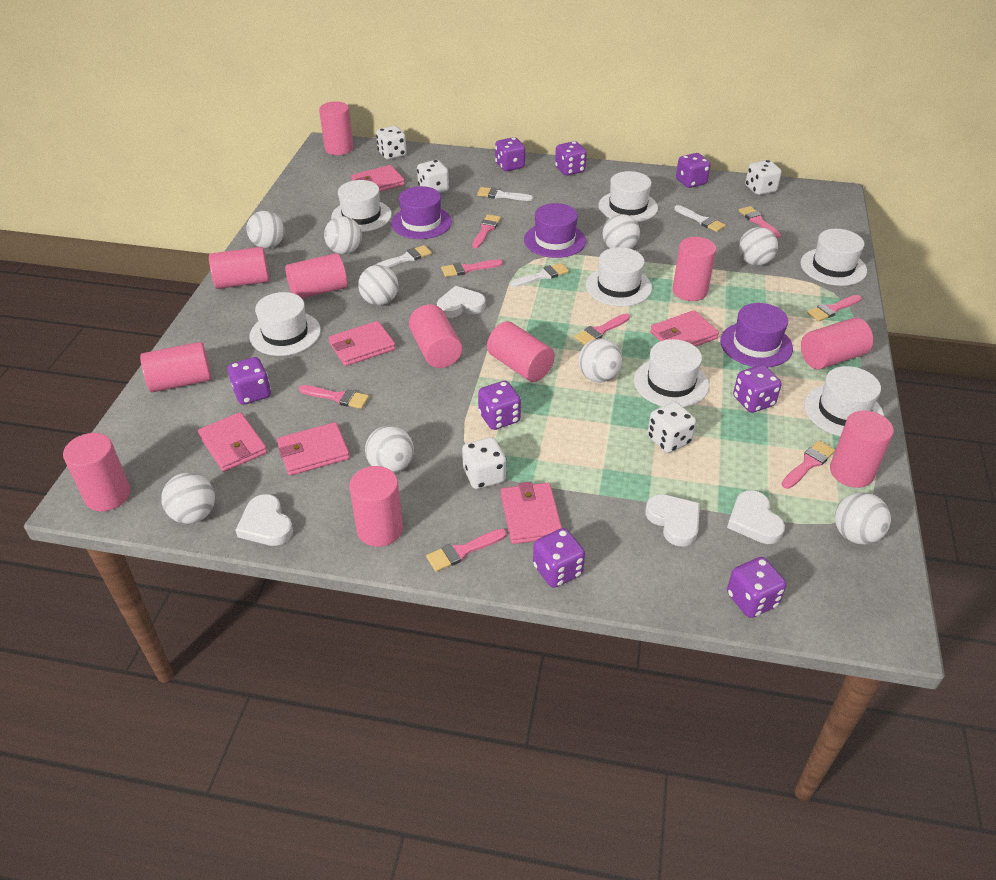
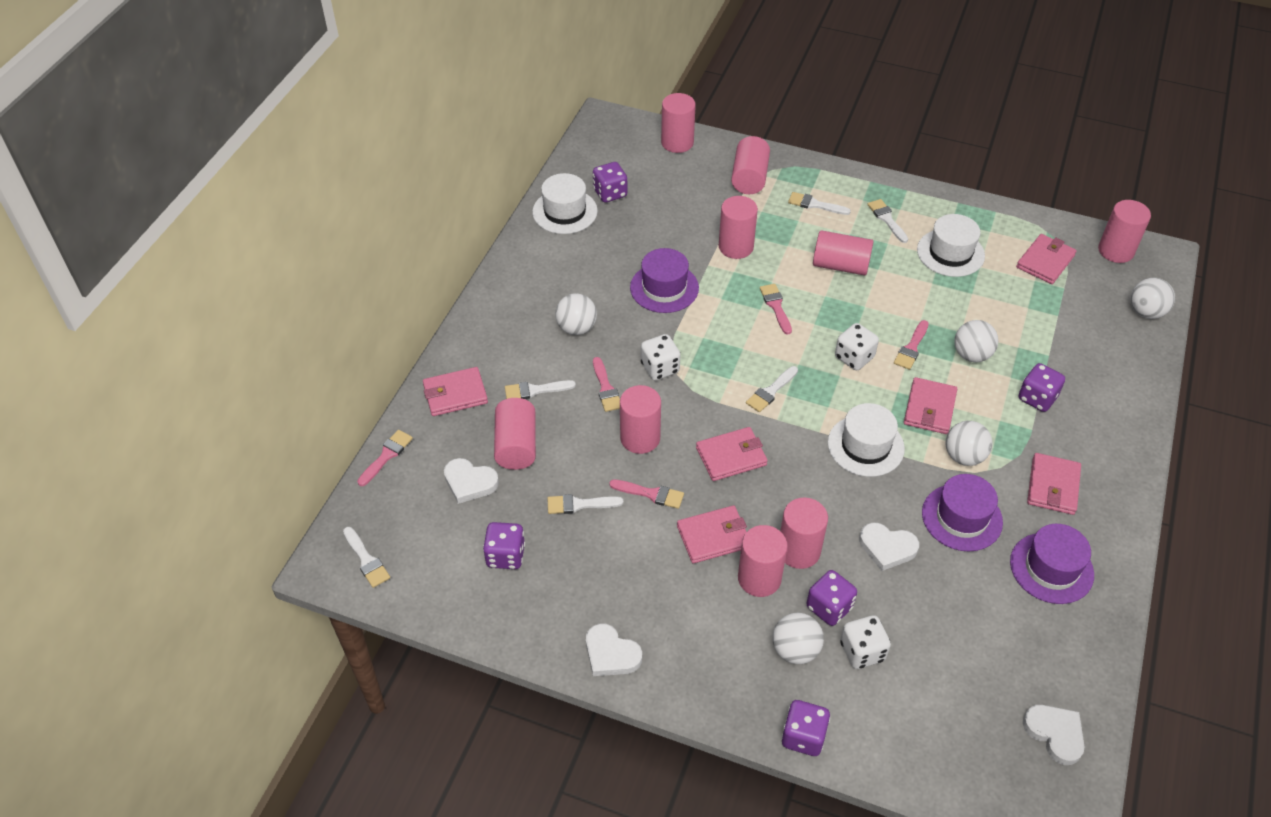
pink brush: [299,385,369,409] [426,529,507,572] [441,259,503,277] [472,214,501,248] [574,313,630,345] [739,206,781,239] [782,441,835,489] [807,295,862,322] = 8 -> [357,430,413,486] [593,357,620,412] [609,479,684,509] [760,284,792,335] [894,320,929,370] = 5
pink cylinder: [63,433,131,511] [140,342,212,392] [209,247,269,289] [285,253,347,299] [319,101,353,155] [349,466,403,547] [409,304,462,368] [487,321,555,382] [673,237,716,301] [801,318,873,369] [830,410,894,488] = 11 -> [494,398,536,470] [620,385,661,454] [661,93,696,153] [719,196,758,259] [731,136,770,194] [738,525,788,597] [781,498,828,569] [813,230,874,275] [1098,200,1151,263] = 9
purple dice: [228,357,271,405] [478,381,521,430] [495,137,525,171] [533,528,585,588] [555,141,587,176] [676,153,711,188] [727,557,786,618] [733,365,782,413] = 8 -> [483,522,525,569] [593,162,627,203] [781,700,830,756] [806,570,857,626] [1019,363,1065,412] = 5
white ball: [161,473,215,524] [246,211,285,248] [324,216,362,254] [358,265,398,305] [365,426,414,474] [578,339,622,382] [603,214,640,249] [739,227,778,266] [835,492,891,545] = 9 -> [555,293,597,335] [772,613,824,664] [946,421,993,466] [954,320,998,362] [1131,278,1175,319] = 5
white brush: [375,245,432,268] [477,187,533,201] [510,263,569,287] [674,205,726,232] = 4 -> [343,527,390,588] [505,380,576,399] [547,494,623,514] [746,366,798,412] [788,192,851,215] [867,199,908,243] = 6
white dice: [376,126,407,159] [417,160,449,193] [462,437,506,489] [648,402,696,453] [745,160,782,195] = 5 -> [641,334,680,380] [835,323,879,370] [840,615,891,669] = 3
white hat: [249,292,321,356] [331,180,392,232] [586,247,652,306] [599,171,658,222] [634,339,709,407] [800,229,867,286] [804,366,884,436] = 7 -> [532,173,598,234] [828,403,905,477] [917,214,985,277] = 3

